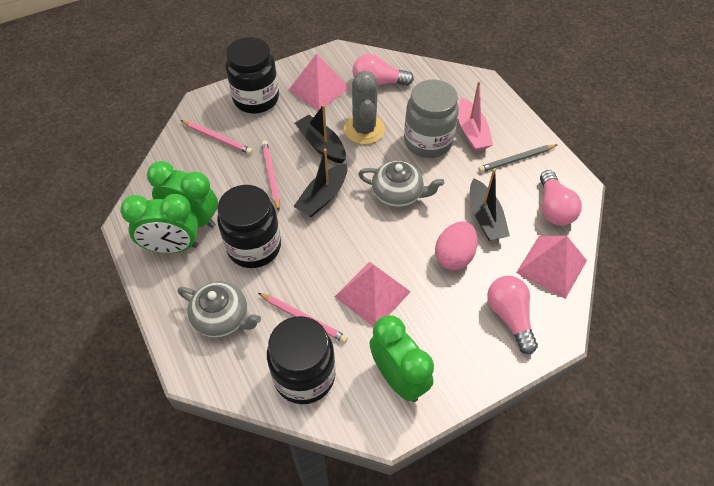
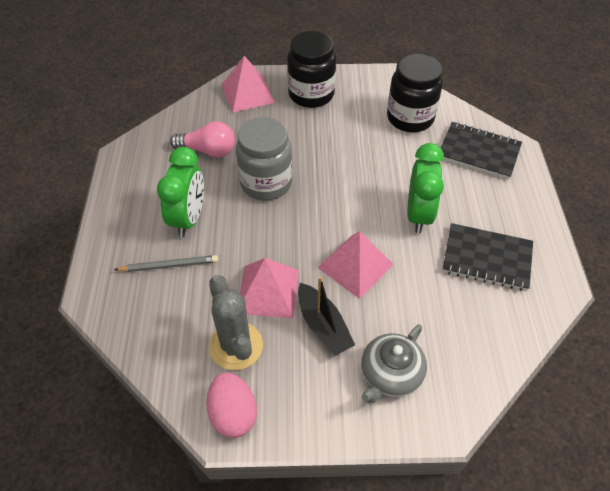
black boat: [293,148,347,217] [295,104,346,163] [470,169,510,241] = 3 -> [298,276,355,356] = 1
black jar: [217,185,281,268] [225,37,279,113] [267,316,336,404] = 3 -> [287,31,336,108] [387,54,442,132] = 2
black notebook: none = 0 -> [441,122,522,179] [443,223,533,291] = 2
green clock: [120,194,198,253] [147,161,218,228] [370,315,434,402] = 3 -> [157,147,204,237] [407,143,444,234] = 2
grey teapot: [178,281,261,338] [358,161,444,207] = 2 -> [361,324,427,403] = 1
pink boat: [458,81,493,151] = 1 -> none = 0
pink light bulb: [352,54,414,86] [487,276,538,354] [540,170,582,226] = 3 -> [170,121,235,158] = 1
pink pencil: [180,120,253,154] [258,293,348,343] [262,141,280,211] = 3 -> none = 0

